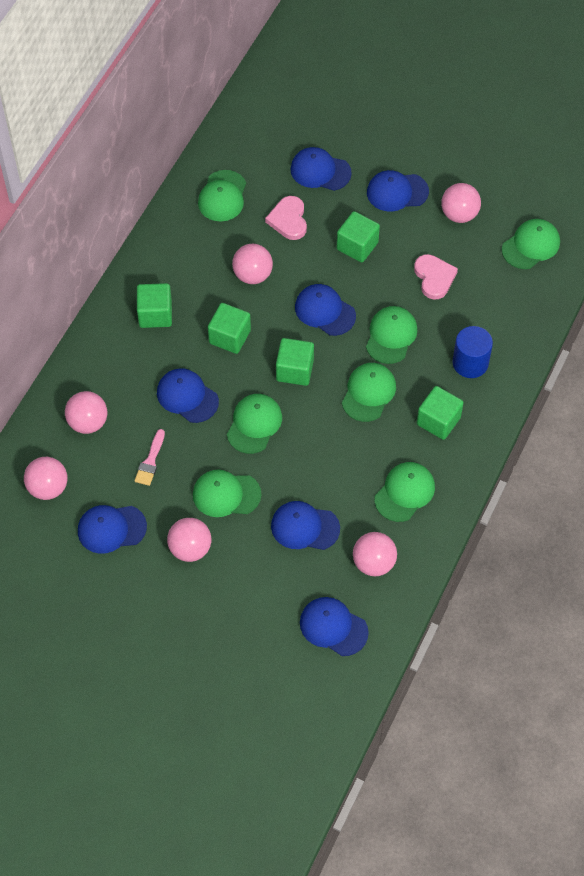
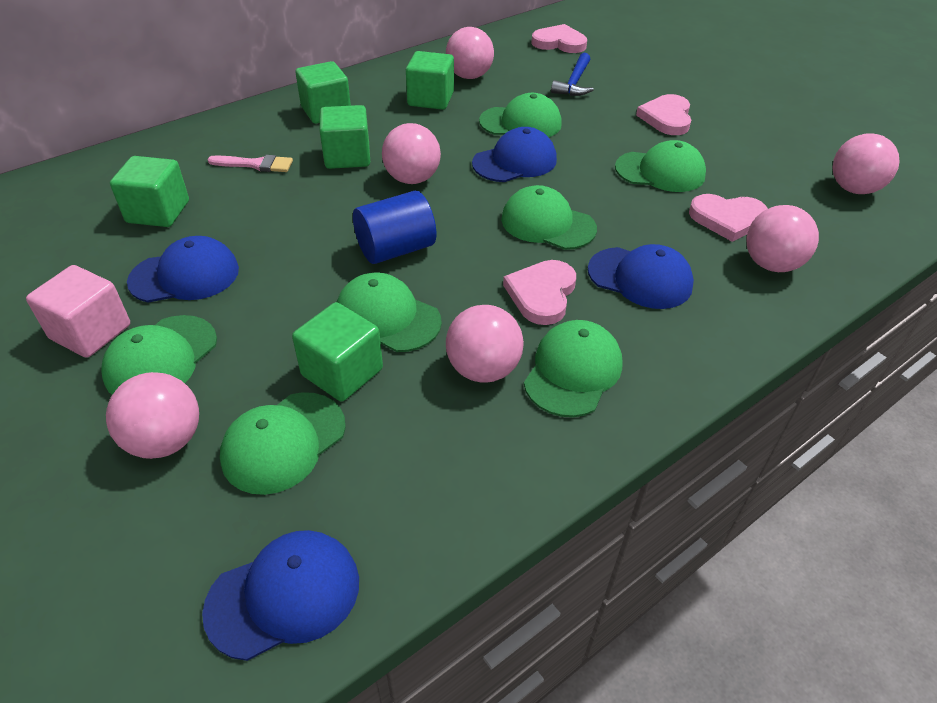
blue cap: [78,505,147,554] [157,368,219,423] [271,501,340,550] [290,147,352,191] [295,284,356,336] [300,597,369,656] [367,170,429,212] = 7 -> [127,236,239,303] [202,530,359,661] [472,127,557,182] [588,244,694,309] = 4
blue hammer: none = 0 -> [551,53,594,96] = 1
pink cube: none = 0 -> [26,265,130,358] = 1
pink heart: [265,196,307,240] [414,254,458,300] = 2 -> [503,260,576,325] [531,24,587,53] [636,94,691,135] [689,194,768,242] = 4

